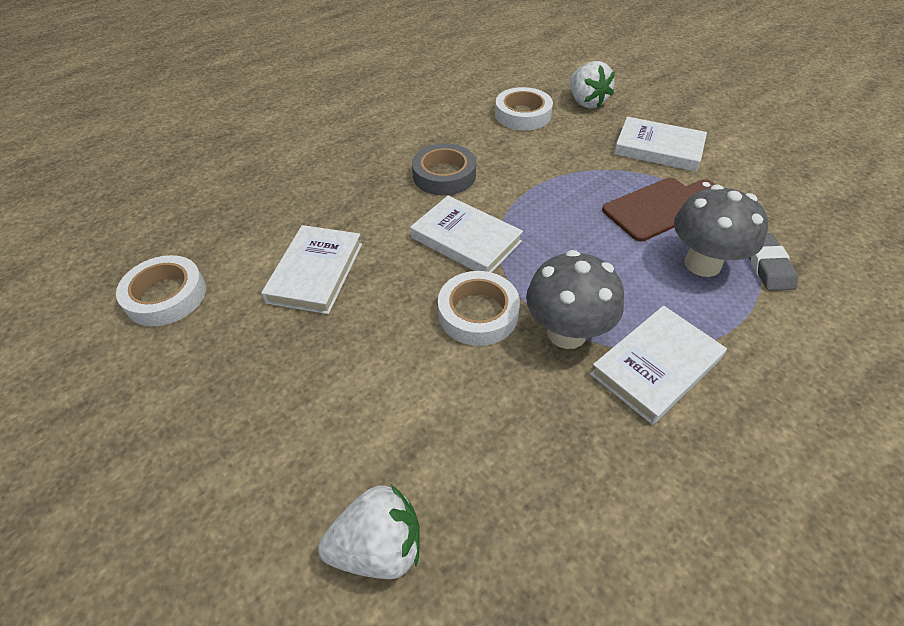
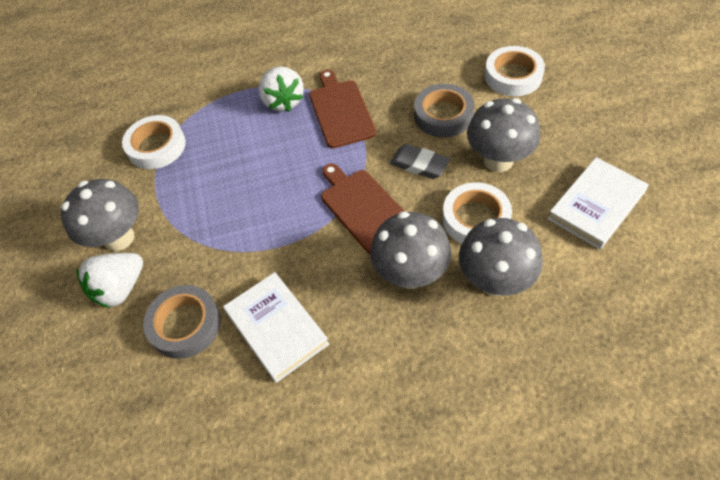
brown cutting board: [602,178,715,241] = 1 -> [309,70,376,148] [321,163,404,254] = 2
grey mushroom: [526,250,624,349] [674,185,768,277] = 2 -> [61,179,139,251] [370,211,451,289] [459,218,543,296] [467,98,540,172] = 4
grey tape: [412,143,476,195] = 1 -> [143,285,221,359] [414,84,474,137] = 2
white book: [261,225,362,314] [410,196,523,273] [590,306,727,425] [614,117,707,172] = 4 -> [223,272,329,383] [548,157,649,250] = 2

